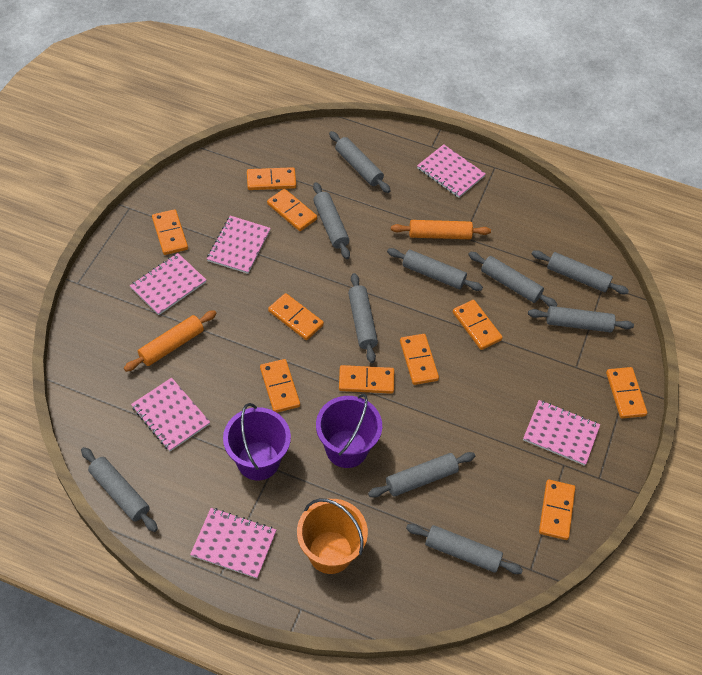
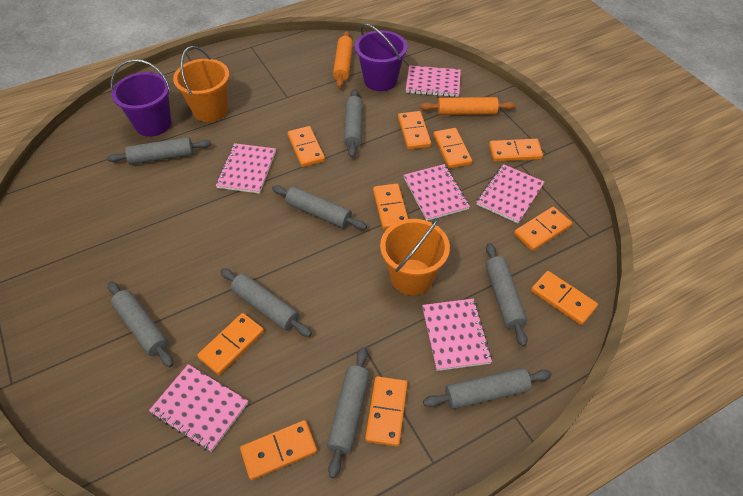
grey rolling pin: [81,447,158,532] [313,182,350,259] [329,131,391,193] [348,273,378,363] [368,452,475,498] [387,248,483,291] [406,524,523,574] [468,252,558,307] [528,306,634,333] [532,250,629,294] = 10 -> [107,137,211,165] [108,281,174,367] [220,268,312,337] [272,185,367,230] [327,347,370,478] [344,89,363,158] [423,368,552,409] [485,243,527,346] = 8
orange bucket: [297,498,368,574] = 1 -> [173,46,229,122] [380,218,450,295] = 2

